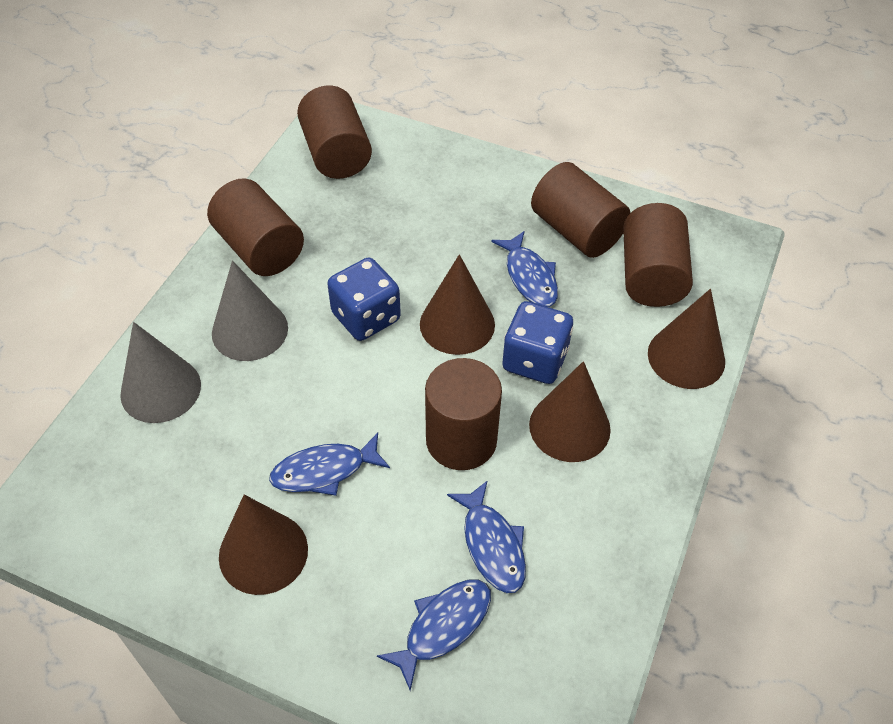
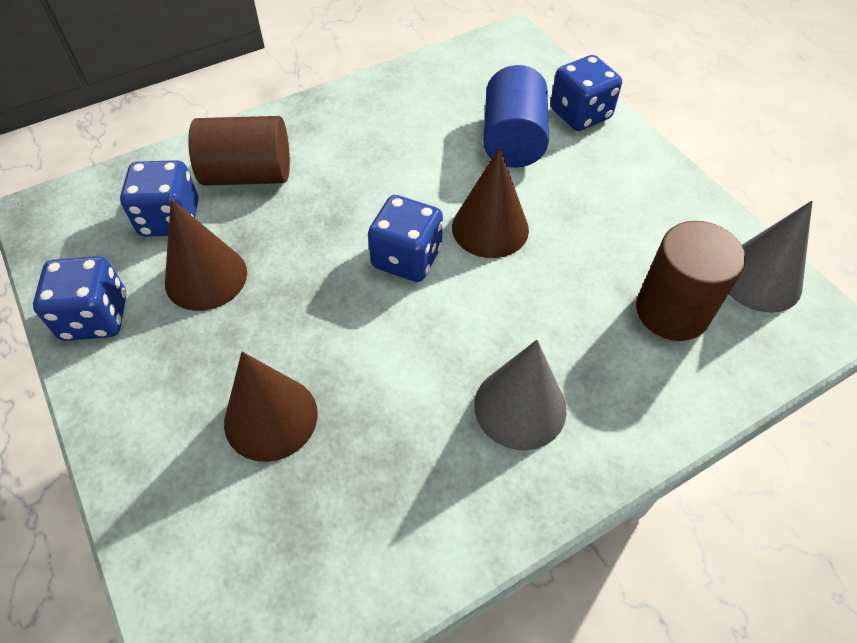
blue cylinder: none = 0 -> [483,65,549,168] = 1
blue dice: [327,257,401,341] [502,301,573,384] = 2 -> [33,256,126,341] [120,160,198,237] [368,195,443,282] [550,55,622,131] = 4
blue fish: [269,433,390,496] [377,580,491,691] [447,480,526,593] [491,231,558,307] = 4 -> none = 0
brown cone: [219,495,308,595] [420,254,495,355] [529,361,611,462] [648,289,725,389] = 4 -> [165,199,247,311] [224,352,318,462] [452,147,529,258] = 3
brown cylinder: [207,178,304,276] [297,86,372,179] [425,358,502,470] [531,162,631,258] [623,203,693,307] = 5 -> [188,116,290,186] [636,221,746,341] = 2

